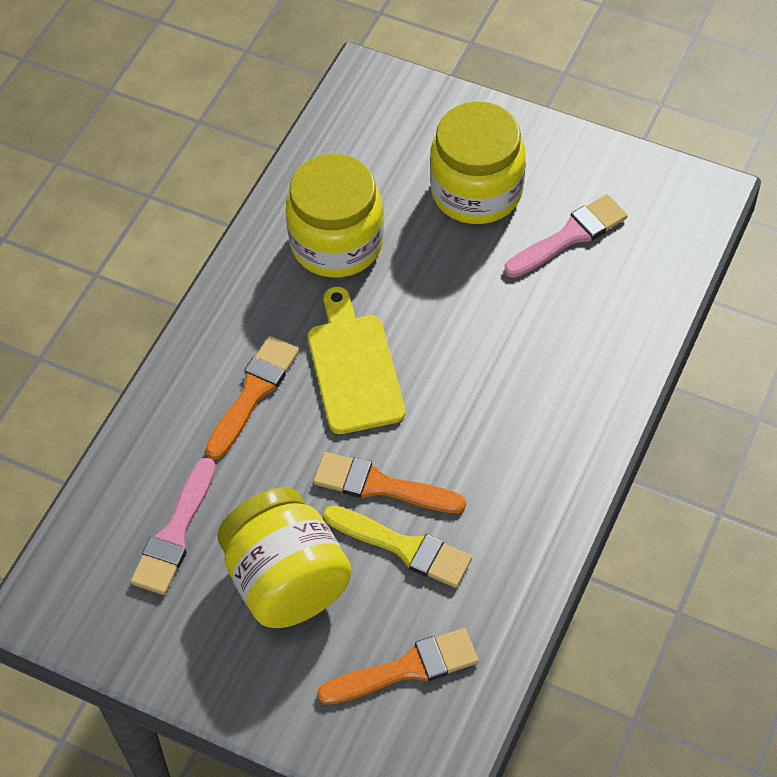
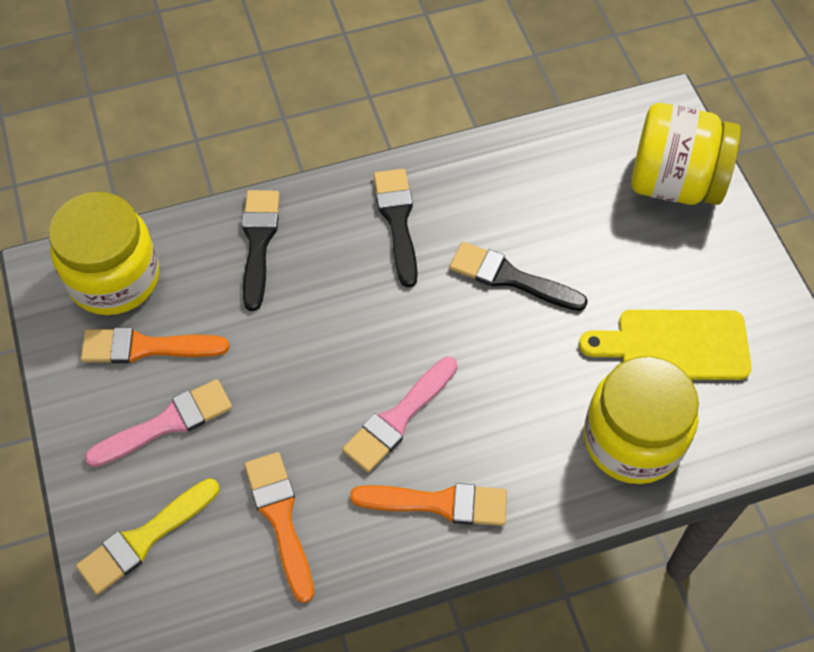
black brush: none = 0 -> [242,190,280,311] [374,169,418,287] [449,242,588,311] = 3

